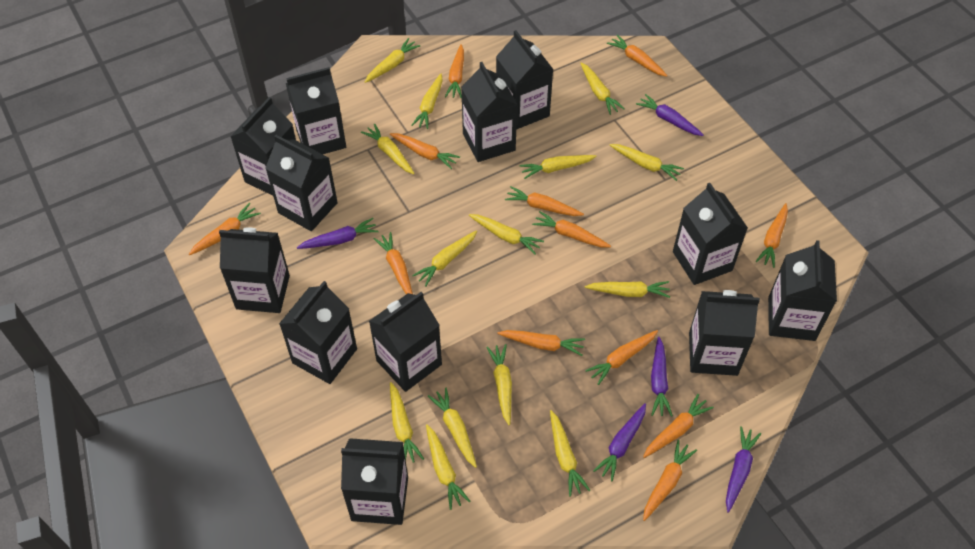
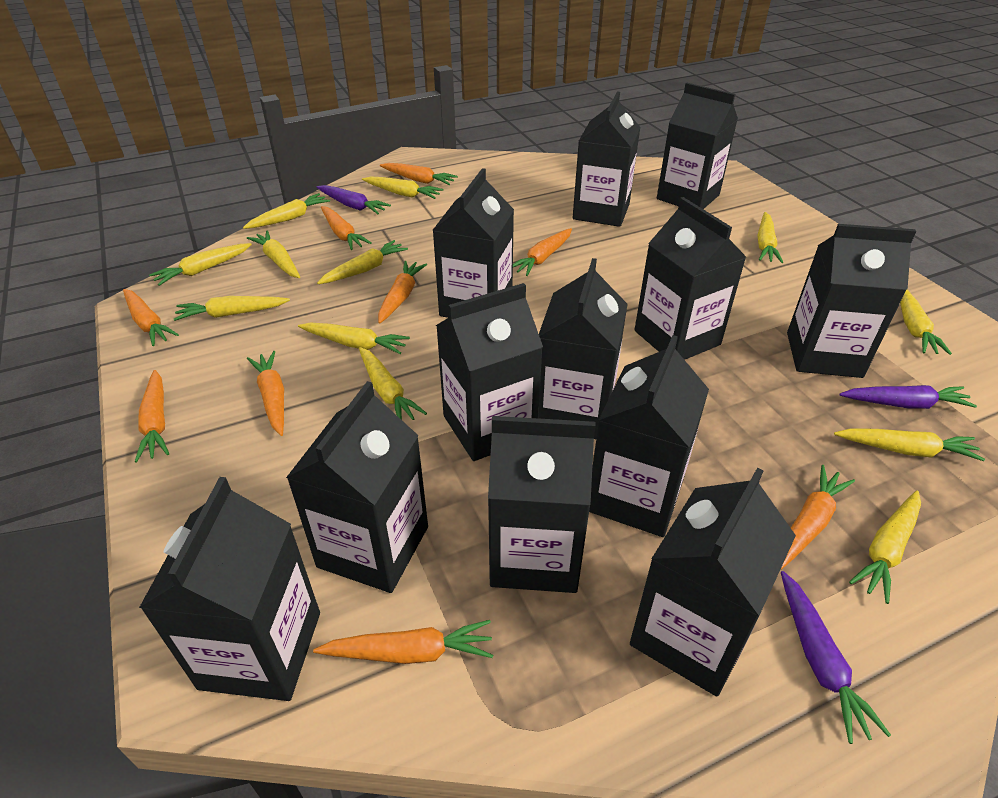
orange carrot: [189,203,261,255] [374,232,413,294] [390,133,460,169] [445,44,464,98] [497,330,585,356] [505,186,584,216] [532,211,611,247] [585,330,658,385] [607,35,668,77] [643,394,714,458] [643,440,697,521] [756,203,788,268] = 12 -> [123,289,179,346] [135,370,169,462] [247,351,284,436] [313,620,493,664] [321,206,371,250] [378,261,427,324] [380,163,458,185] [513,228,572,276] [780,465,855,570] = 9
purple carrot: [297,218,378,249] [593,403,646,481] [636,94,704,136] [651,337,673,417] [726,426,761,512] = 5 -> [317,185,391,214] [781,571,891,744] [839,385,977,409] = 3
yellow carrot: [361,124,415,174] [365,38,420,83] [390,382,424,463] [411,74,443,129] [412,231,477,287] [426,424,471,510] [428,388,477,468] [469,214,544,255] [486,344,512,425] [519,155,597,179] [550,410,590,497] [580,63,625,115] [585,281,670,298] [610,144,684,181] = 14 -> [149,243,252,286] [174,296,290,321] [243,193,330,229] [247,231,300,278] [298,323,410,354] [317,240,408,284] [359,347,427,420] [362,176,443,199] [757,212,783,263] [834,428,985,461] [849,491,921,604] [900,289,952,355] = 12

